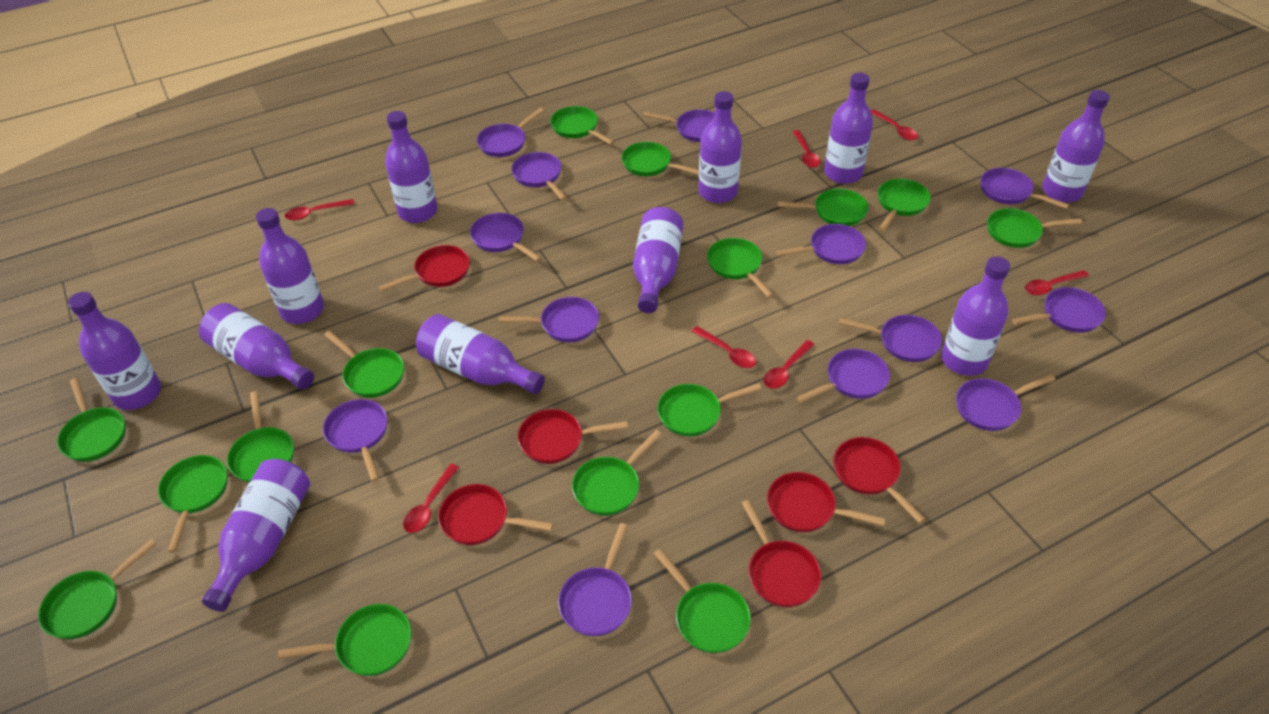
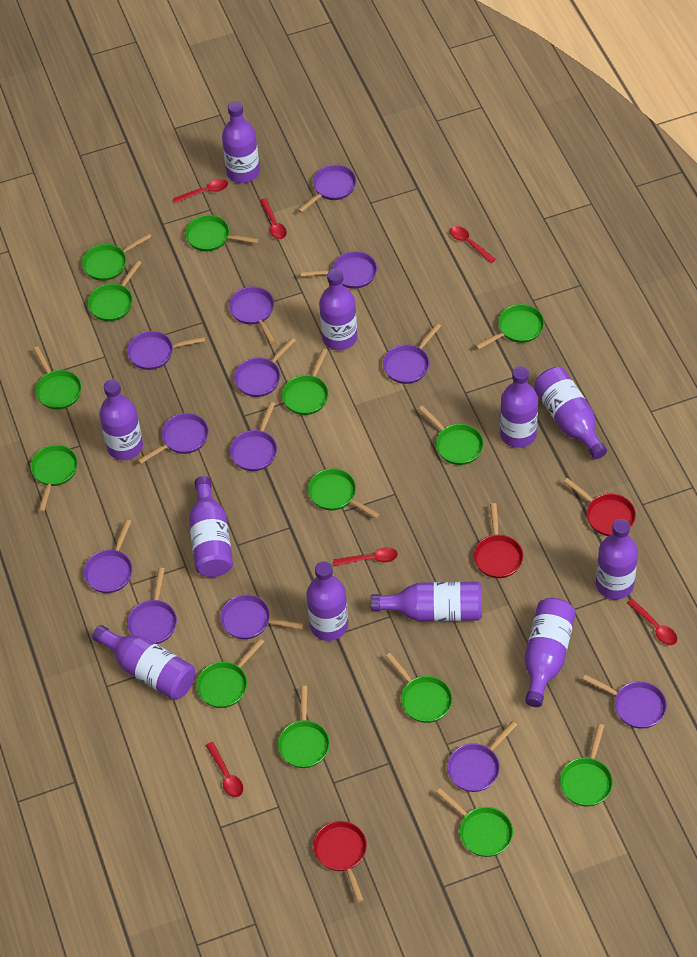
green pan: [38,539,157,639] [57,378,126,462] [158,455,228,553] [227,391,294,483] [278,604,412,676] [324,331,404,398] [550,106,614,145] [572,430,662,516] [621,142,699,176] [654,549,751,653] [657,383,762,437] [707,238,774,298] [778,189,868,226] [878,178,931,231] [987,208,1082,248] = 15 -> [30,445,78,512] [33,346,82,410] [82,233,152,281] [88,260,141,321] [185,215,259,251] [196,638,264,708] [278,686,330,768] [282,348,329,415] [308,468,380,518] [385,653,452,723] [419,405,484,465] [436,788,513,857] [475,304,544,350] [560,724,613,806] = 14
red pan: [379,245,470,292] [438,484,553,545] [517,409,628,464] [742,500,822,607] [767,472,886,533] [833,437,926,524] = 6 -> [313,821,367,903] [474,503,523,578] [564,478,636,536] = 3
red spoon: [285,199,355,221] [403,464,459,533] [692,326,756,368] [764,340,815,389] [793,130,821,168] [871,109,918,141] [1025,270,1089,296] = 7 -> [173,179,228,203] [206,742,243,797] [260,198,287,239] [333,547,398,566] [450,226,496,263] [627,599,677,645] = 6

